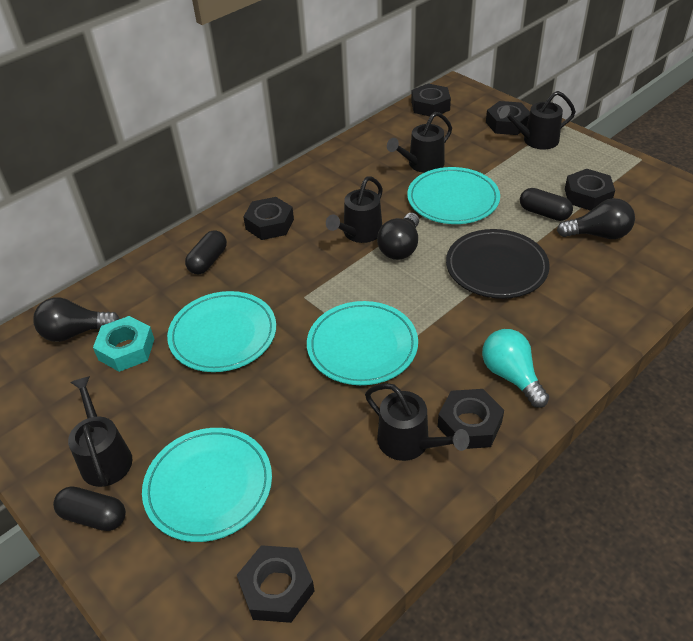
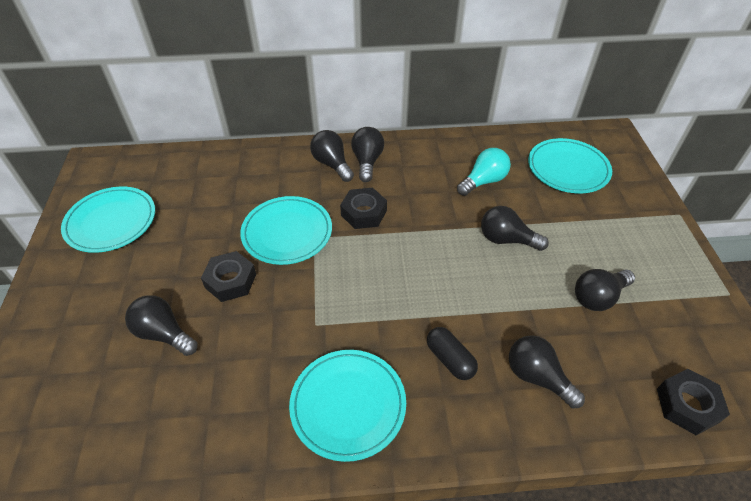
black capsule: [53,486,126,531] [185,230,227,275] [520,188,573,221] = 3 -> [427,327,478,380] = 1
black light bulb: [33,297,120,342] [377,213,419,260] [557,198,635,239] = 3 -> [125,295,197,356] [310,130,354,182] [351,127,384,182] [481,206,549,251] [509,335,585,408] [575,269,635,311] = 6
black nut: [237,545,315,623] [243,197,294,240] [411,83,451,116] [438,389,504,449] [486,101,530,135] [565,169,615,211] = 6 -> [201,251,256,302] [340,188,387,229] [657,369,730,435] = 3
black plate: [446,229,550,299] = 1 -> none = 0
black watering can: [68,376,132,487] [326,176,383,243] [365,383,469,461] [387,112,452,173] [499,91,576,149] = 5 -> none = 0
turquoise nut: [93,316,154,372] = 1 -> none = 0

